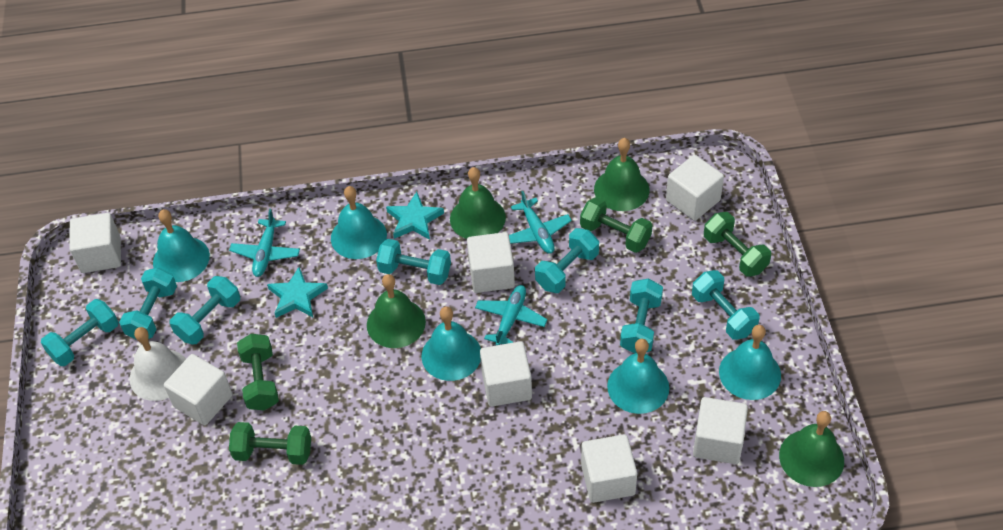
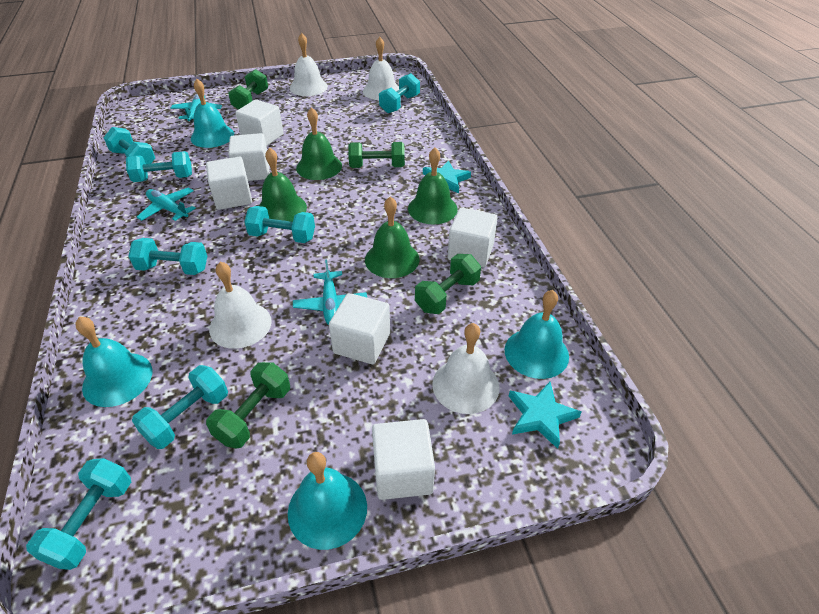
turquoise bell: [153,209,210,282] [331,186,387,259] [422,306,481,381] [607,339,669,414] [719,325,781,400] = 5 -> [76,317,152,407] [191,79,234,148] [288,452,367,550] [505,290,569,379] = 4
white bell: [130,327,186,401] = 1 -> [209,262,272,349] [290,33,328,96] [363,37,399,100] [432,323,500,414] = 4
white cube: [69,213,121,273] [164,354,233,425] [467,232,515,293] [480,341,532,407] [581,434,637,503] [666,155,724,221] [693,397,748,464] = 7 -> [206,157,252,210] [228,133,269,181] [235,99,284,146] [329,293,390,364] [372,419,435,500] [448,208,497,267] = 6

